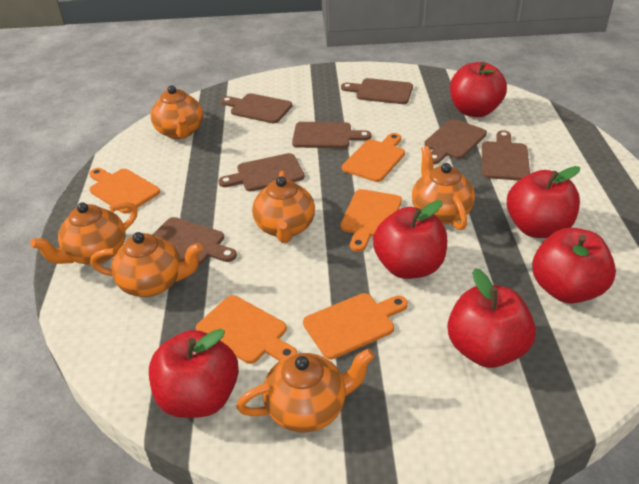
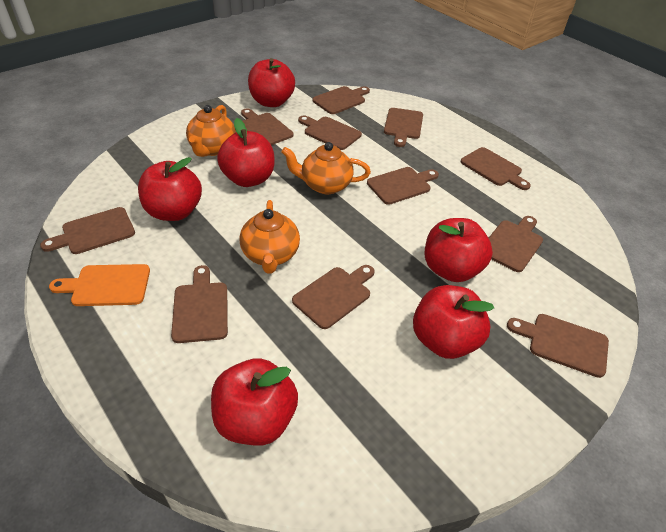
brown cutting board: [153,217,237,266] [218,153,304,192] [221,93,292,123] [292,122,371,148] [341,78,413,104] [424,119,487,164] [482,130,530,180] = 7 -> [40,207,135,254] [171,265,228,343] [241,108,293,145] [292,265,375,329] [298,115,362,150] [312,86,370,114] [367,167,439,205] [384,108,423,147] [461,147,531,190] [489,216,543,272] [507,314,609,378] = 11
orange cutting board: [89,168,160,214] [196,295,297,364] [303,293,408,359] [340,189,402,252] [342,133,405,182] = 5 -> [49,264,150,306] = 1
orange teapot: [30,202,138,265] [90,232,203,297] [151,85,203,139] [236,349,374,432] [252,171,315,243] [412,146,475,230] = 6 -> [186,105,236,157] [239,200,300,274] [281,142,371,194] = 3

